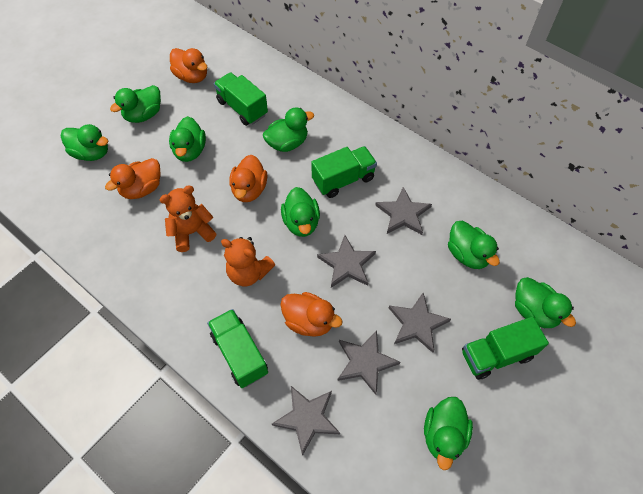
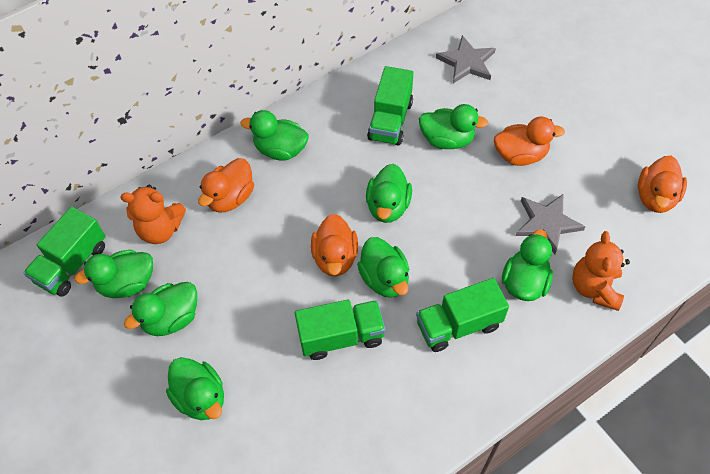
grey star: [272,386,340,456] [317,235,376,288] [337,330,400,395] [375,187,432,235] [389,293,451,353] = 5 -> [436,35,496,83] [516,194,585,254] = 2

